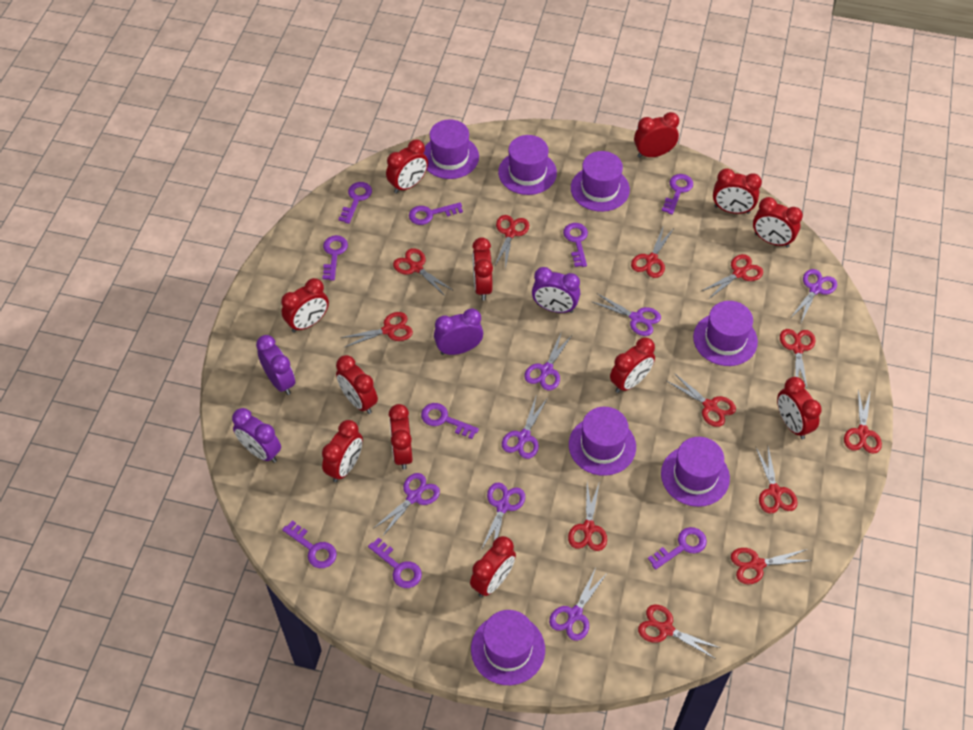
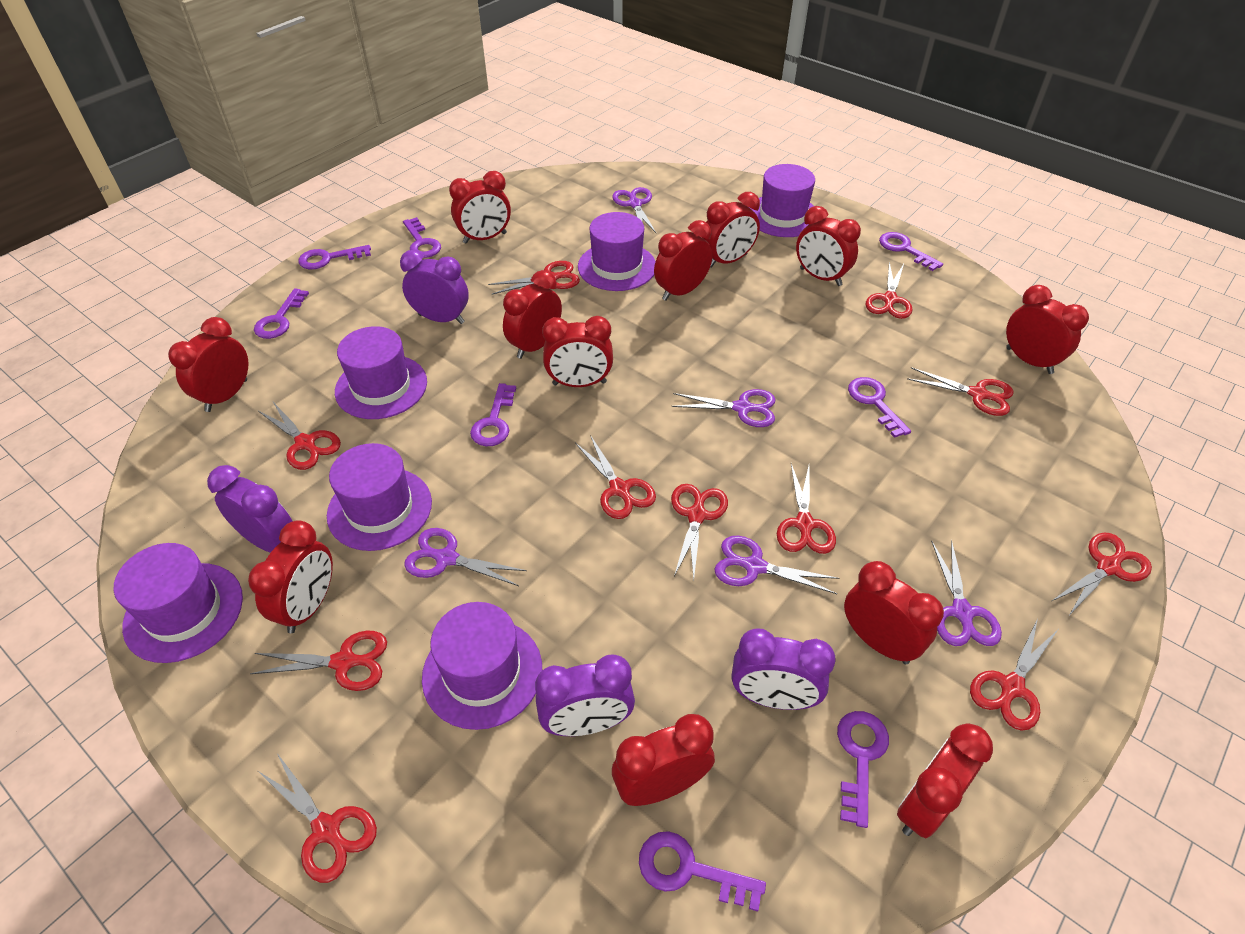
purple hat: [424,119,479,179] [471,610,545,685] [498,135,557,195] [569,407,636,476] [571,151,630,212] [661,437,730,507] [693,301,758,366] = 7 -> [114,543,243,663] [327,443,432,551] [335,326,427,419] [422,602,542,730] [578,212,656,291] [750,164,815,237] = 6
purple key: [282,520,337,568] [322,235,348,280] [338,182,372,224] [368,537,422,588] [409,202,463,225] [421,403,479,439] [563,223,588,267] [648,527,707,570] [662,174,693,215] = 9 -> [254,288,309,339] [298,245,371,269] [403,217,441,258] [470,383,516,446] [639,831,766,911] [837,711,889,828] [848,377,911,438] [879,232,943,271] = 8
purple scissors: [374,473,440,537] [481,483,525,550] [502,394,547,459] [524,331,572,391] [549,568,606,641] [592,293,661,336] [791,269,837,322] = 7 -> [404,528,527,586] [612,187,656,233] [672,389,775,427] [714,536,840,594] [931,539,1002,646] = 5
red scissors: [341,312,413,347] [393,248,453,296] [494,215,529,269] [568,481,607,551] [631,225,674,278] [638,604,720,659] [667,373,736,427] [702,254,763,299] [731,548,812,584] [756,447,798,514] [780,329,816,390] [844,390,882,454] = 12 -> [250,631,387,691] [258,402,341,470] [258,753,377,883] [488,261,580,295] [575,435,656,519] [671,484,728,580] [777,464,836,554] [866,262,912,319] [907,367,1014,416] [970,618,1058,731] [1052,533,1152,615] = 11

